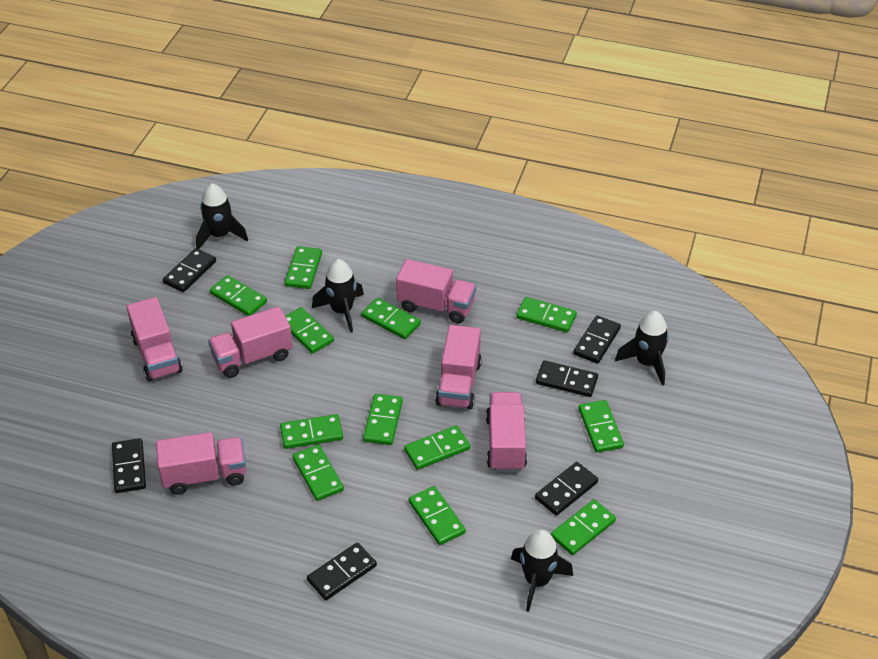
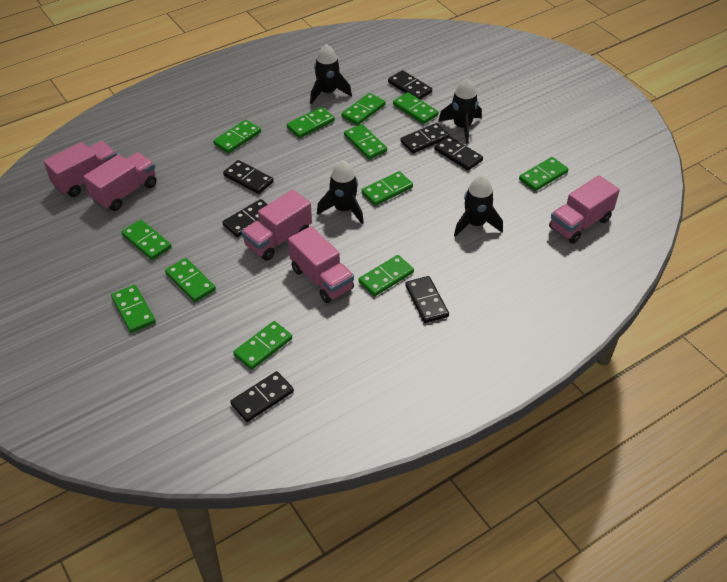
black domino: [112,438,146,493] [163,248,216,292] [307,542,377,600] [535,462,598,516] [536,360,598,397] [573,315,621,364] = 6 -> [222,199,268,237] [223,160,274,194] [230,371,294,422] [388,70,432,99] [400,123,450,153] [405,276,449,323] [434,136,483,170] = 7
pink truck: [127,297,183,382] [156,432,246,495] [208,306,293,378] [396,259,476,324] [435,325,482,409] [486,392,527,472] = 6 -> [44,141,117,197] [84,152,157,211] [241,189,312,261] [288,226,354,303] [549,175,620,244] = 5

